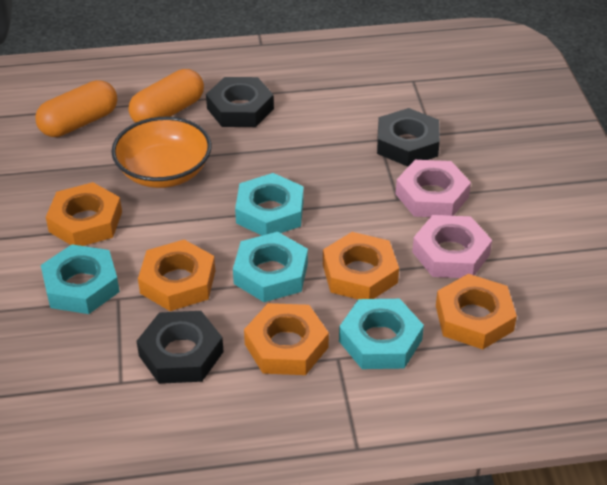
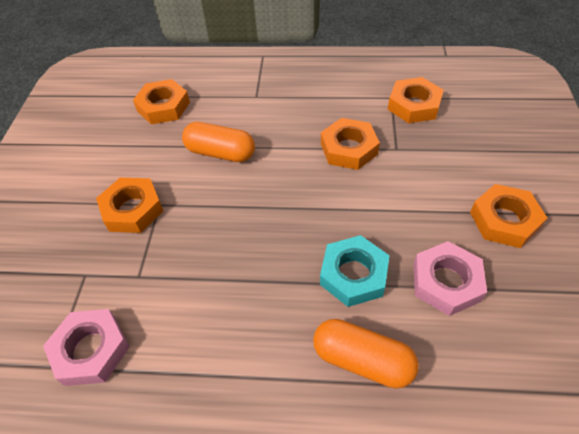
black nut: [137,311,224,384] [206,77,274,127] [377,108,440,167] = 3 -> none = 0
orange bowl: [111,117,212,188] = 1 -> none = 0
turquoise nut: [41,244,120,314] [233,232,308,302] [235,173,304,236] [339,299,424,369] = 4 -> [320,235,390,307] = 1

